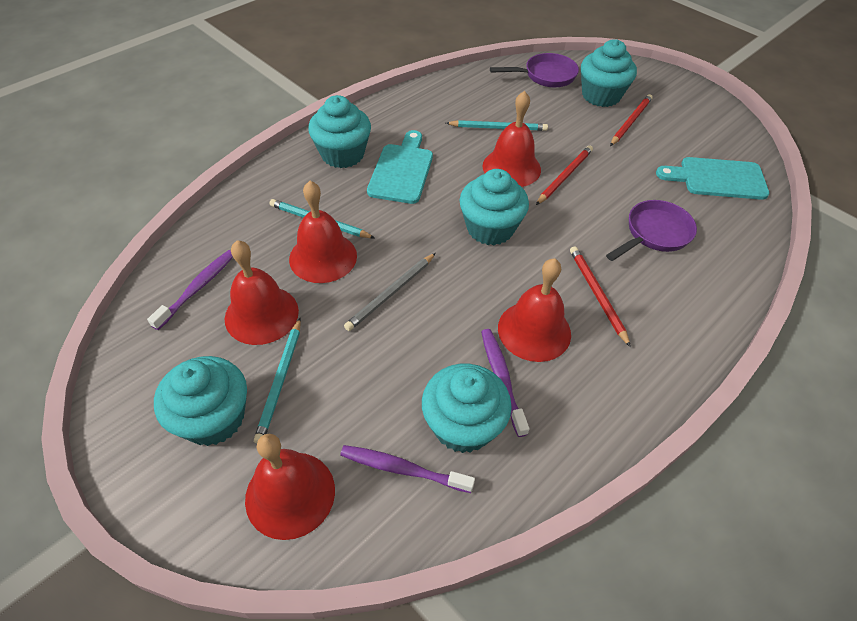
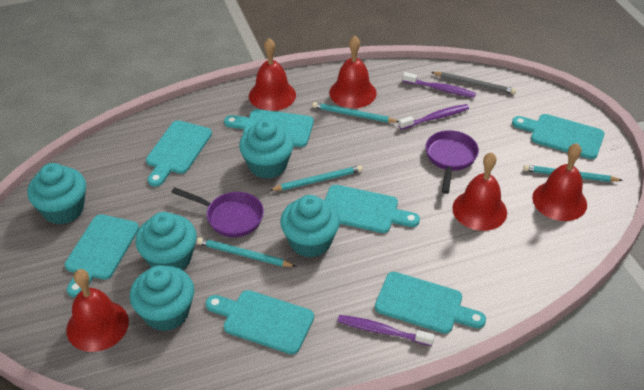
red pencil: [536,145,593,205] [570,246,631,347] [610,94,653,146] = 3 -> none = 0
turquoise cutting board: [367,130,433,204] [656,157,769,200] = 2 -> [65,214,139,297] [146,120,212,187] [206,290,314,354] [224,109,314,147] [325,185,420,233] [375,272,486,334] [512,114,605,159] = 7
turquoise pencil: [254,318,301,443] [269,199,375,238] [446,120,548,131] = 3 -> [197,238,297,267] [270,165,363,191] [312,102,399,123] [523,165,623,182] = 4

